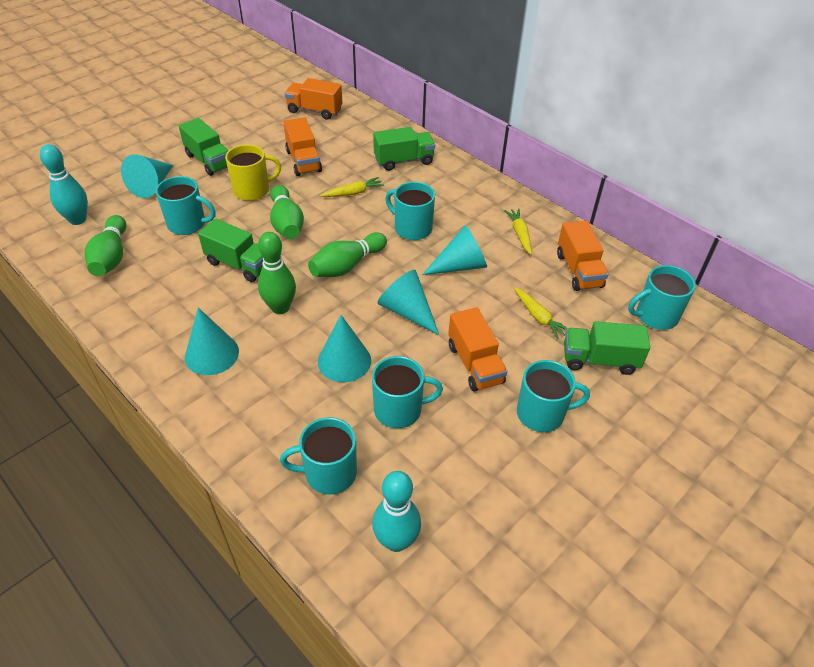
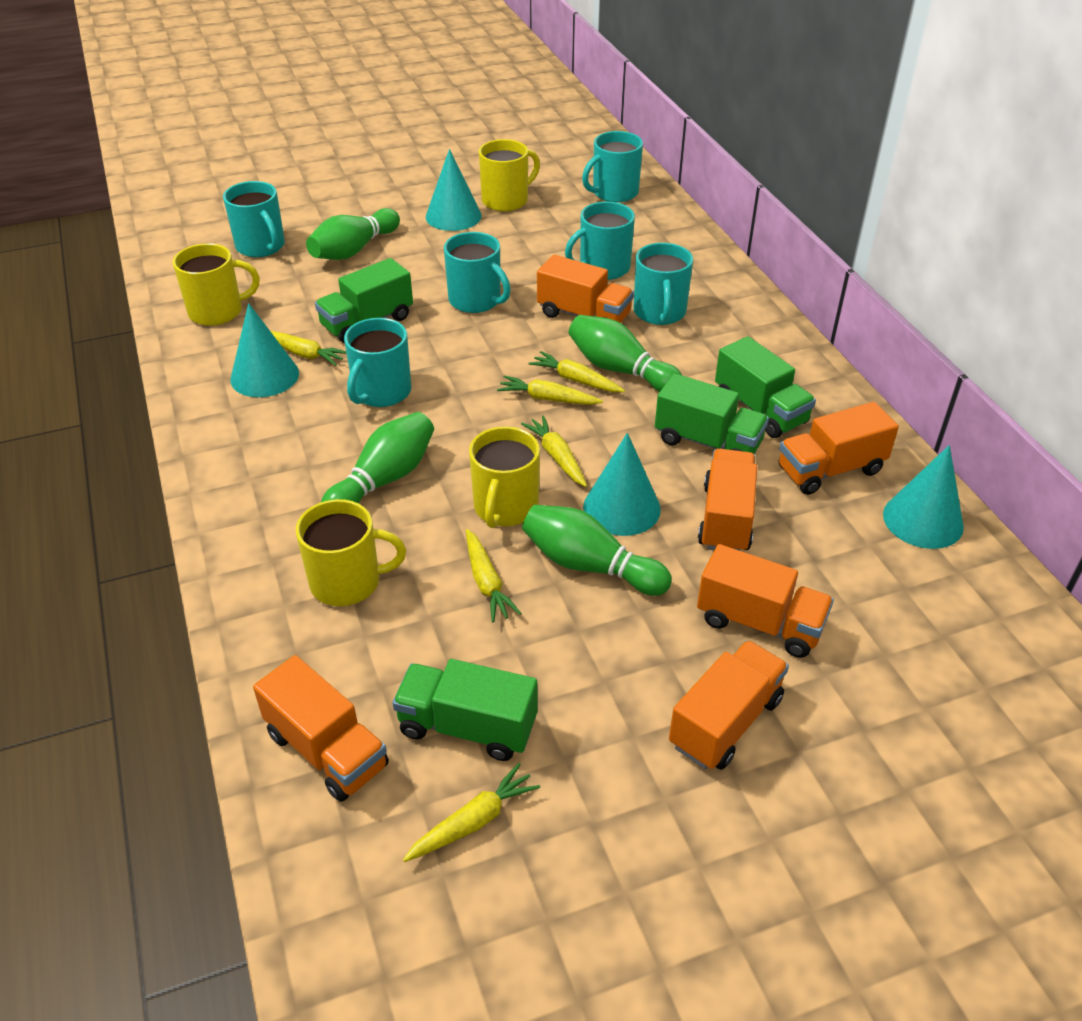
orange truck: [284,117,322,176] [285,78,342,120] [448,307,507,392] [557,221,609,291] = 4 -> [253,655,389,802] [537,255,634,323] [669,640,789,770] [697,544,834,658] [698,449,757,551] [779,402,899,495] = 6
turquoise bowling pin: [40,144,88,225] [372,471,421,552] = 2 -> none = 0
turquoise cone: [121,154,173,198] [185,308,239,375] [318,315,371,382] [377,270,439,335] [422,225,487,275] = 5 -> [230,303,299,397] [426,149,482,231] [583,433,661,536] [883,445,964,549] = 4
yellow carrot: [320,177,384,197] [504,208,532,254] [514,287,567,339] = 3 -> [271,331,346,366] [403,763,540,862] [466,529,521,622] [497,375,603,405] [521,415,587,487] [529,351,625,392] = 6
yellow mug: [225,144,281,201] = 1 -> [173,243,260,326] [296,499,406,606] [469,426,540,528] [479,139,540,212] = 4

